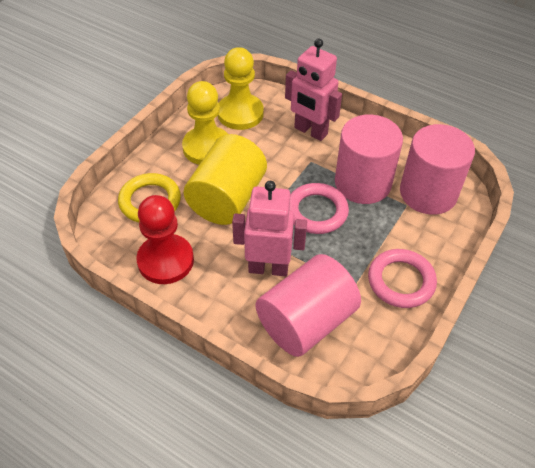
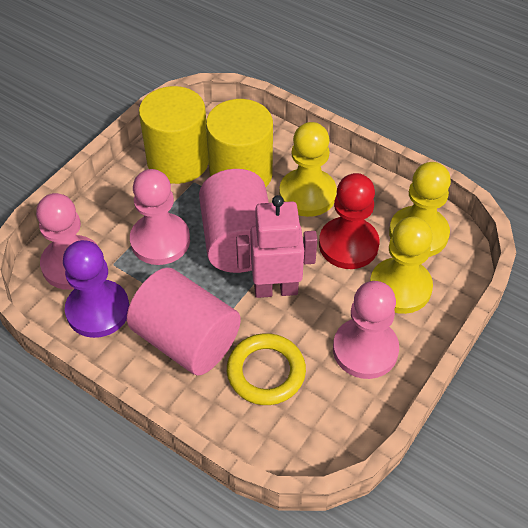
pink cylinder: [256,254,361,357] [335,114,403,204] [400,124,475,215] = 3 -> [127,267,241,376] [199,169,269,273] = 2
pink pawn: none = 0 -> [36,193,99,290] [130,169,190,265] [333,281,399,379] = 3
pink ring: [290,183,349,234] [368,249,437,308] = 2 -> none = 0
pink robot: [232,181,307,276] [285,39,342,141] = 2 -> [236,195,317,298] = 1
purple pawn: none = 0 -> [63,240,130,338] = 1
yellow cylinder: [184,134,267,225] = 1 -> [139,86,209,184] [206,99,273,187] = 2
yellow pawn: [182,81,228,165] [217,47,264,130] = 2 -> [279,122,337,217] [370,217,433,314] [389,162,451,257] = 3

